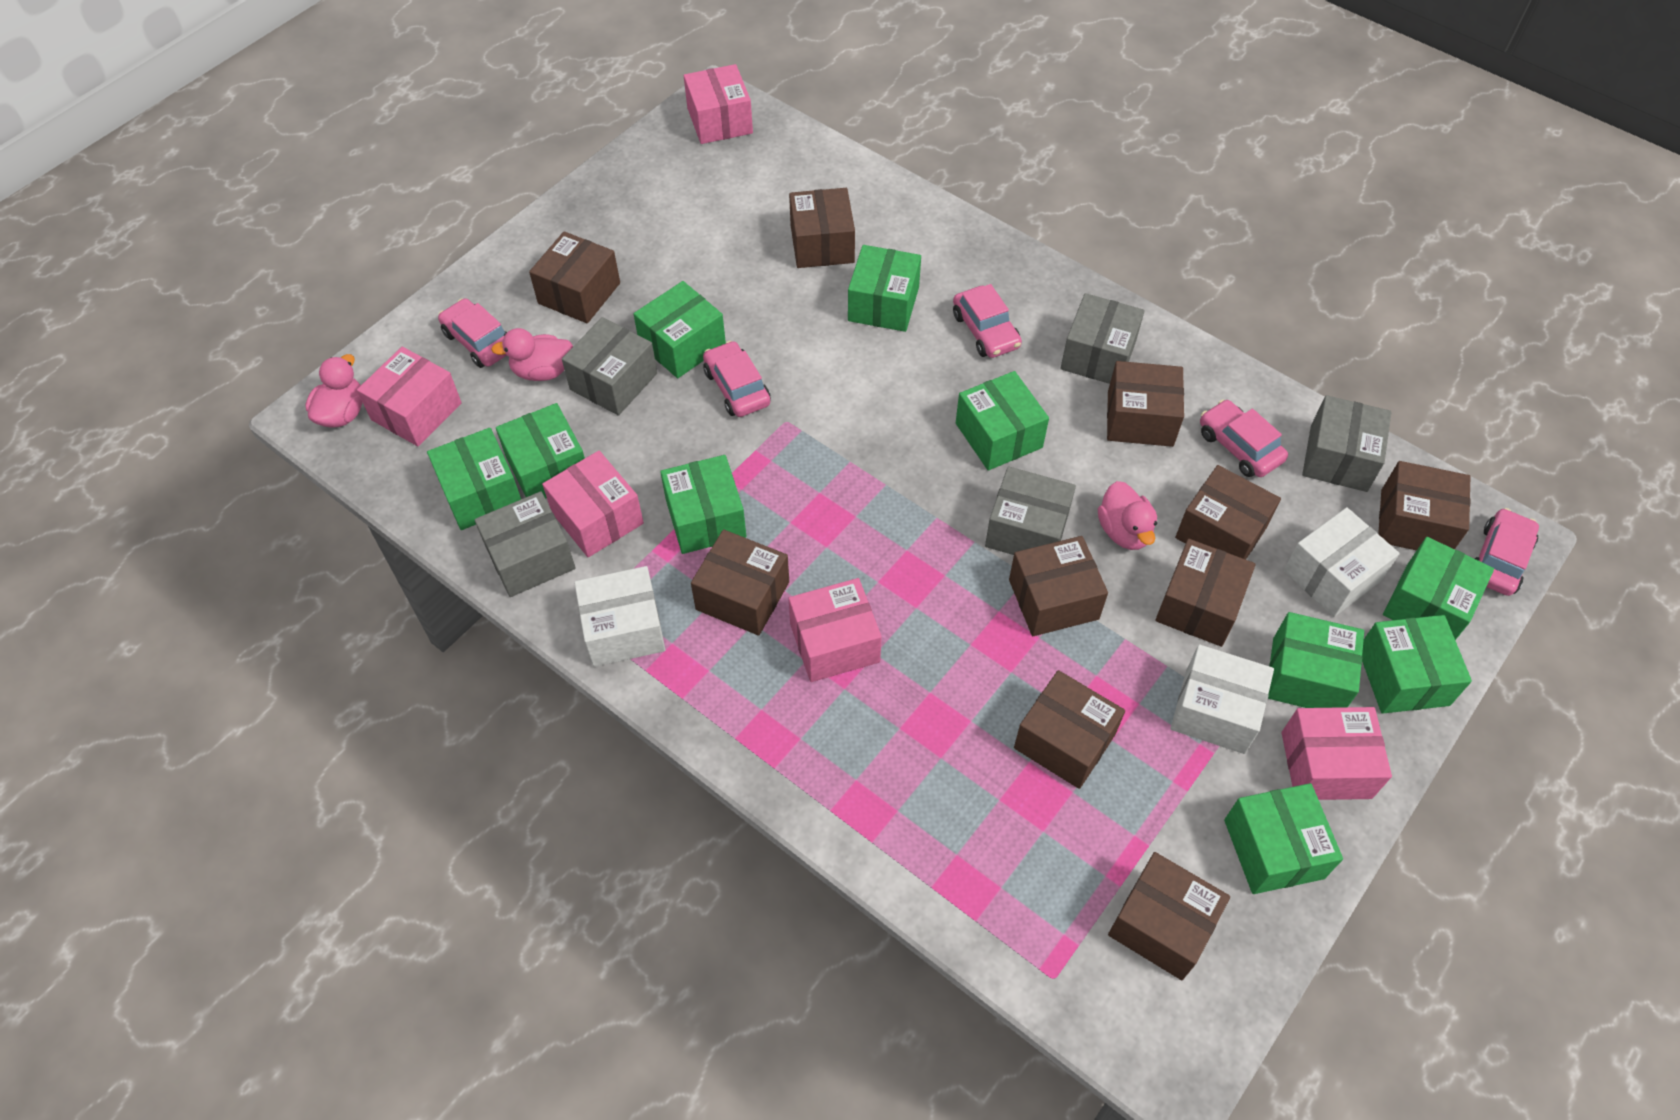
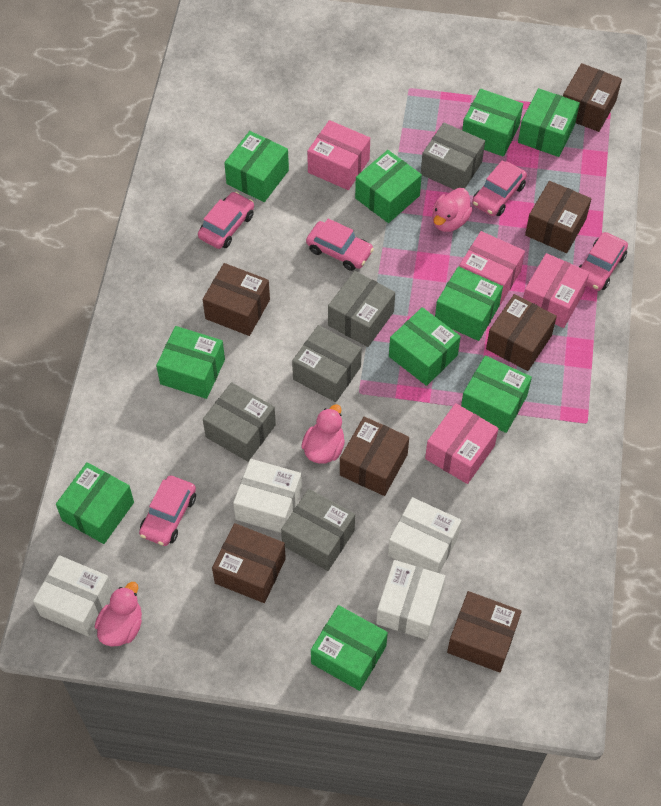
brown box: [529,231,620,323] [691,529,789,636] [789,188,855,268] [1009,536,1108,636] [1014,670,1125,789] [1107,361,1184,447] [1108,852,1230,980] [1155,539,1256,647] [1175,465,1281,560] [1378,461,1471,551] = 10 -> [203,263,270,336] [212,523,286,603] [340,417,409,496] [447,591,522,672] [486,294,557,371] [525,181,591,253] [563,63,622,132] = 7
pink box: [357,347,462,446] [542,451,644,557] [684,64,753,144] [788,578,882,682] [1281,707,1392,800] = 5 -> [307,120,370,190] [425,403,499,484] [459,231,525,305] [523,253,590,328] = 4
white box: [574,566,666,667] [1171,644,1274,754] [1283,507,1400,617] = 3 -> [33,555,113,637] [233,459,302,533] [376,560,445,640] [388,497,462,573] = 4

